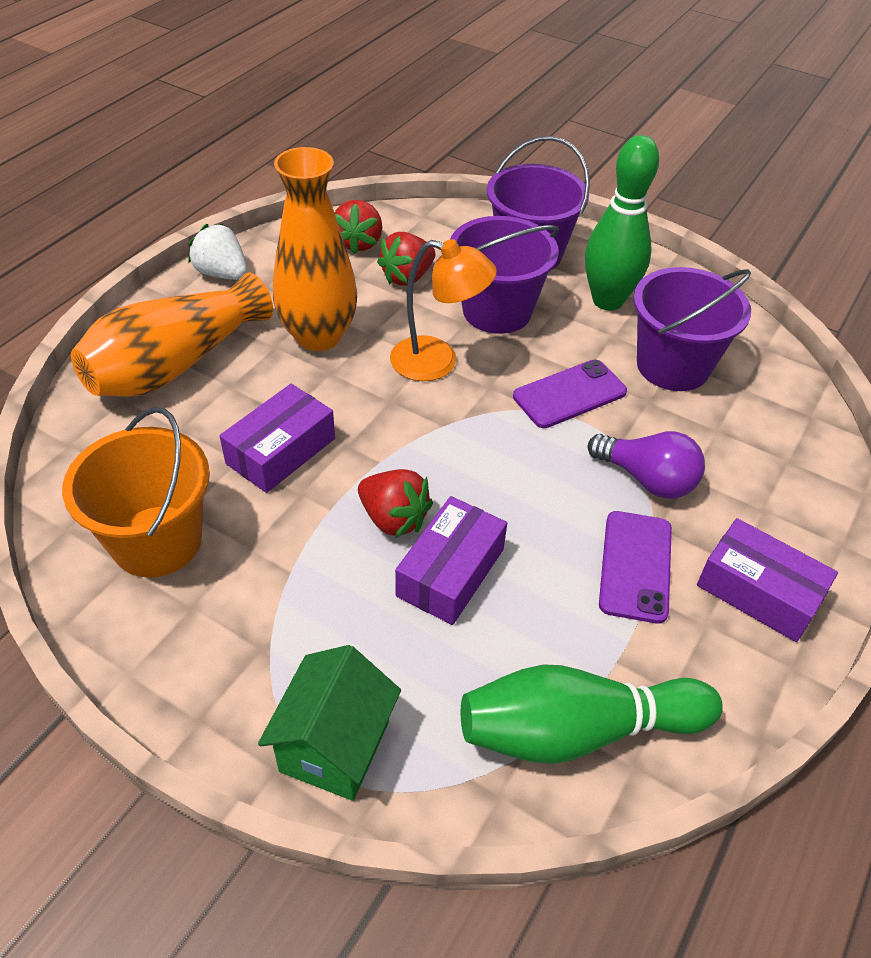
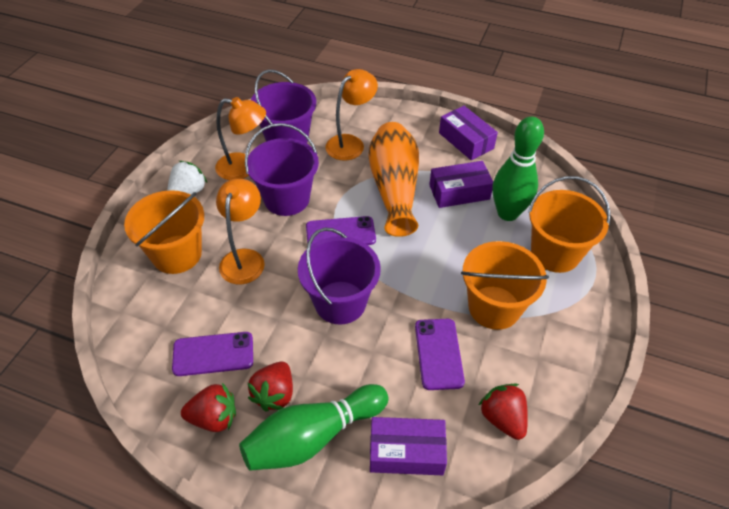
green house: [258,645,401,801] = 1 -> none = 0
orange bucket: [62,407,210,578] = 1 -> [124,190,204,274] [461,241,549,330] [528,176,611,273] = 3
orange lamp: [390,239,497,381] = 1 -> [215,97,266,180] [216,179,265,284] [325,69,378,161] = 3
orange vase: [71,273,273,397] [273,147,357,351] = 2 -> [368,122,419,237] = 1
purple light bulb: [588,431,705,499] = 1 -> none = 0
purple phone: [513,360,627,428] [599,511,672,624] = 2 -> [172,332,253,376] [306,216,376,245] [415,319,465,390] = 3

